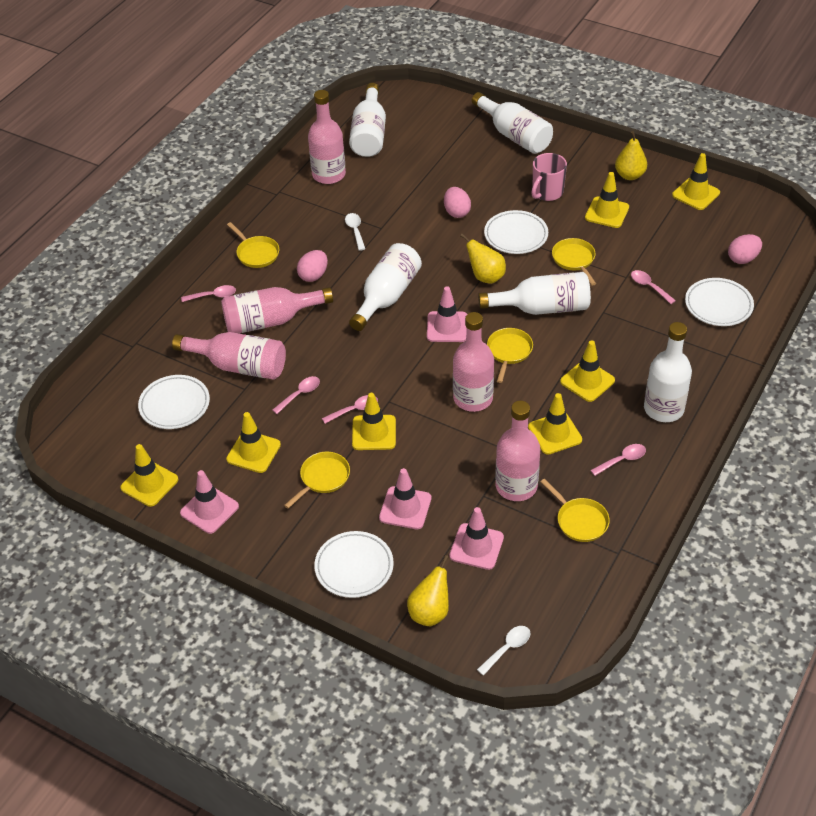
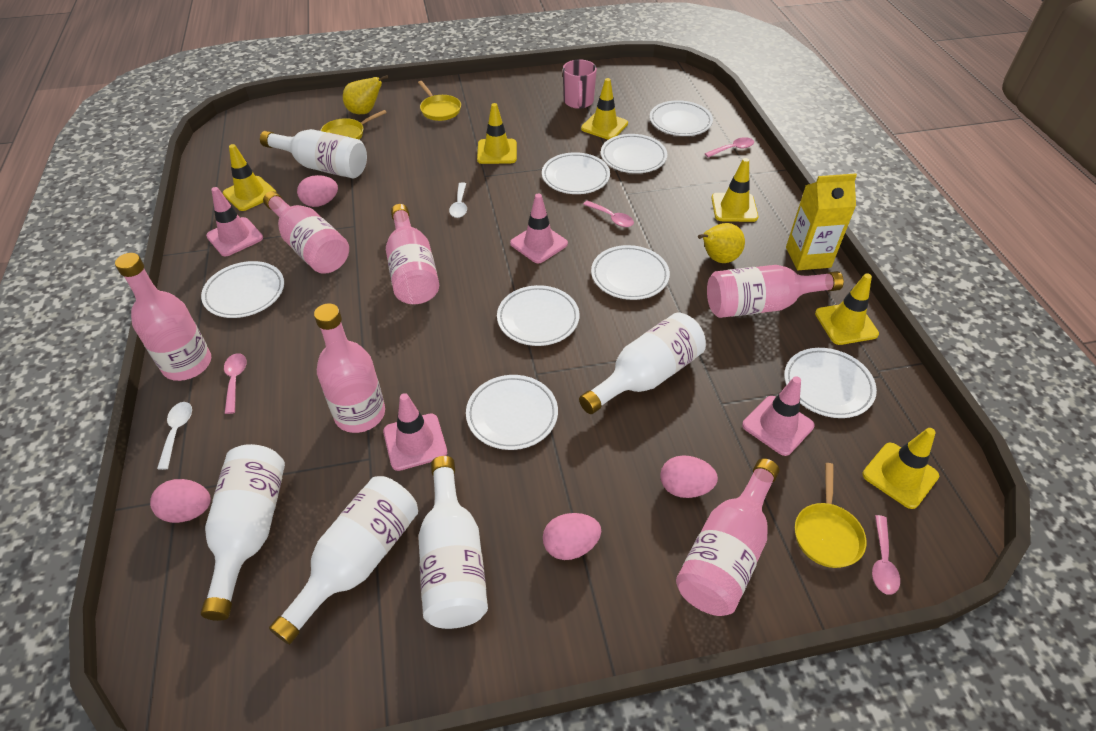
pink bottle: [172,332,286,380] [221,287,333,333] [308,90,346,184] [453,312,494,412] [495,401,540,501] = 5 -> [115,253,211,381] [263,191,349,274] [314,303,385,433] [386,204,439,304] [676,458,779,616] [707,265,844,318] = 6
pink egg: [297,250,328,282] [444,187,471,218] [728,234,762,264] = 3 -> [150,479,211,523] [297,175,338,207] [543,513,601,560] [660,455,718,498] = 4
pink spoon: [181,285,236,302] [272,376,320,414] [322,395,378,424] [590,444,646,476] [631,270,676,304] = 5 -> [224,353,247,414] [583,200,634,227] [705,137,754,157] [872,515,900,595] = 4
white plate: [138,375,210,429] [314,531,394,598] [484,210,548,254] [685,278,754,326] = 4 -> [201,261,284,318] [466,375,558,450] [497,285,579,346] [542,152,610,194] [591,245,670,300] [601,134,667,173] [650,100,713,136] [784,348,877,418] = 8
yellow carton: none = 0 -> [786,173,857,270] = 1
yellow pan: [227,222,279,268] [284,452,350,509] [487,328,533,383] [541,479,610,542] [552,238,596,285] = 5 -> [320,110,387,140] [418,81,461,121] [795,463,867,568] = 3
yellow pear: [407,555,449,626] [460,234,506,284] [615,131,647,180] = 3 -> [343,75,389,114] [698,223,745,263] = 2
yellow traffic cone: [120,444,178,507] [226,412,281,473] [352,393,396,450] [528,393,582,455] [560,340,615,402] [585,172,629,228] [672,153,720,210] = 7 -> [223,144,276,211] [477,103,517,164] [581,78,628,140] [711,158,758,222] [815,273,879,345] [862,428,939,509] = 6

